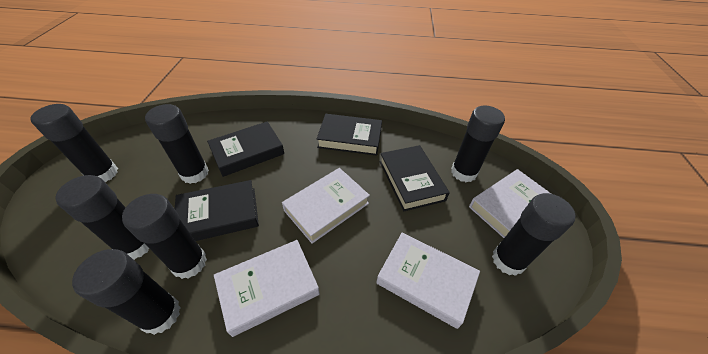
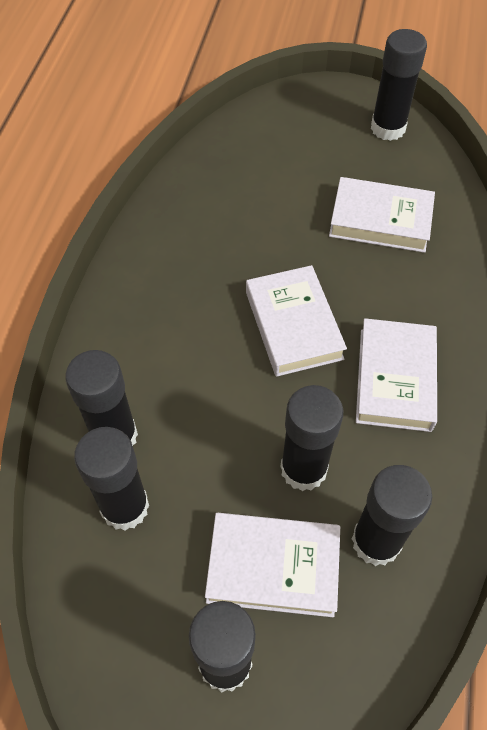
black book: [175,180,259,241] [207,121,284,177] [317,114,382,156] [380,145,450,211] = 4 -> none = 0
black glue stick: [31,104,118,183] [55,175,149,260] [72,249,181,335] [122,194,207,279] [145,104,209,184] [451,106,505,183] [492,193,576,276] = 7 -> [65,350,138,446] [74,427,149,531] [189,601,256,692] [280,385,343,491] [352,465,432,566] [371,29,427,141] = 6

